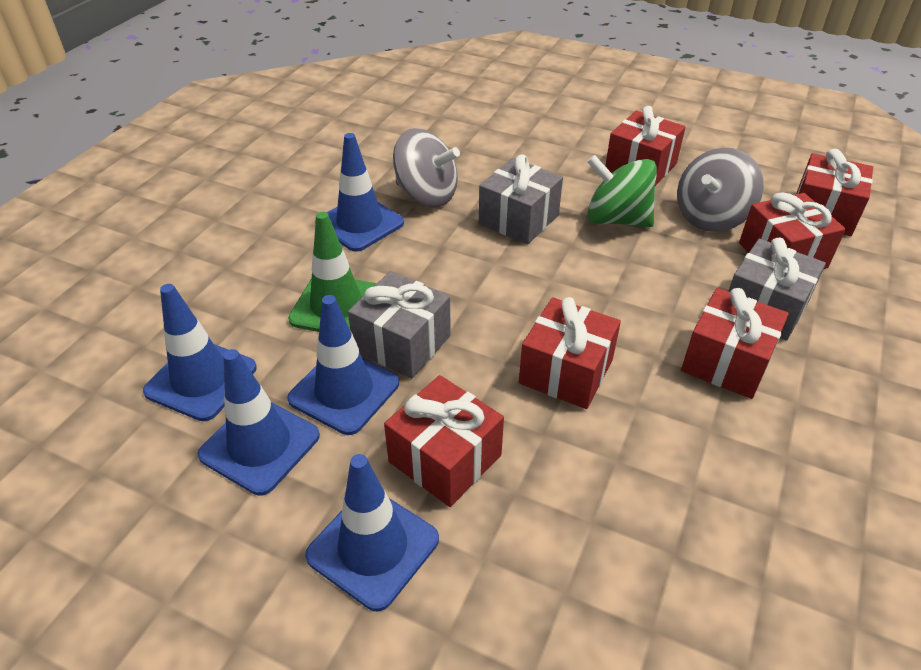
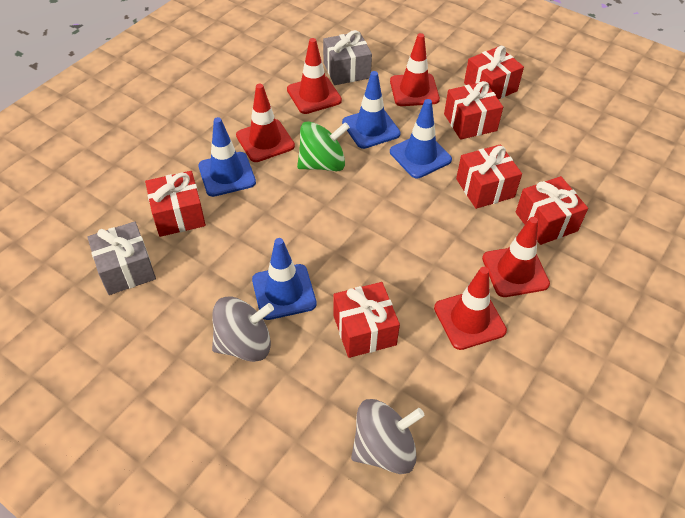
blue traffic cone: [143,284,257,421] [198,349,320,496] [287,295,399,435] [305,454,439,611] [315,133,404,252] = 5 -> [198,117,256,197] [252,238,317,320] [342,71,401,149] [390,99,452,178] = 4
green traffic cone: [288,212,377,332] = 1 -> none = 0
grey gift: [348,271,451,379] [479,154,563,244] [728,238,826,341] = 3 -> [87,221,156,295] [323,30,372,85] = 2
red traffic cone: none = 0 -> [236,84,295,162] [287,38,342,114] [390,33,440,106] [434,267,507,350] [482,217,550,297] = 5

